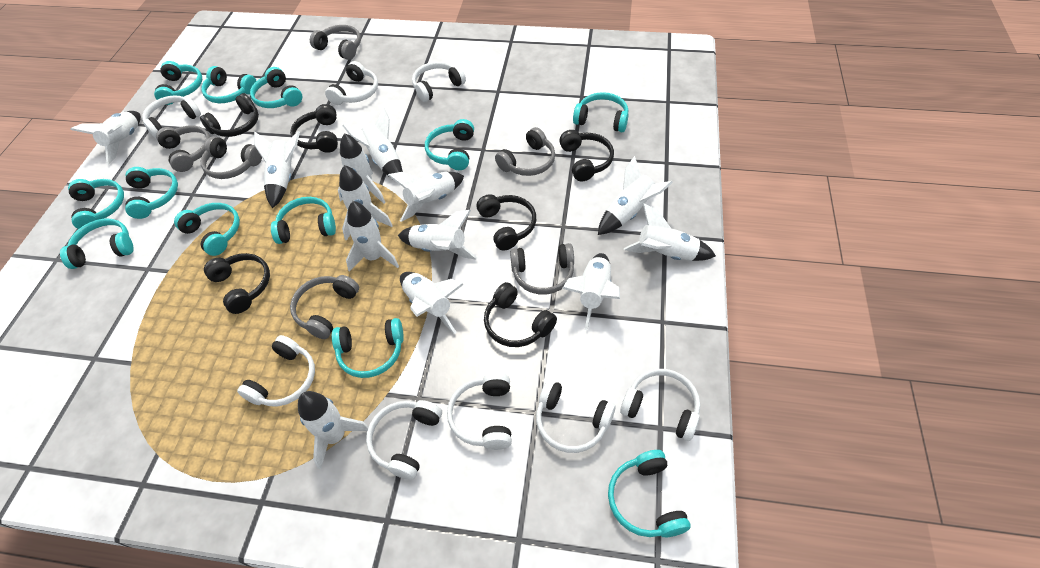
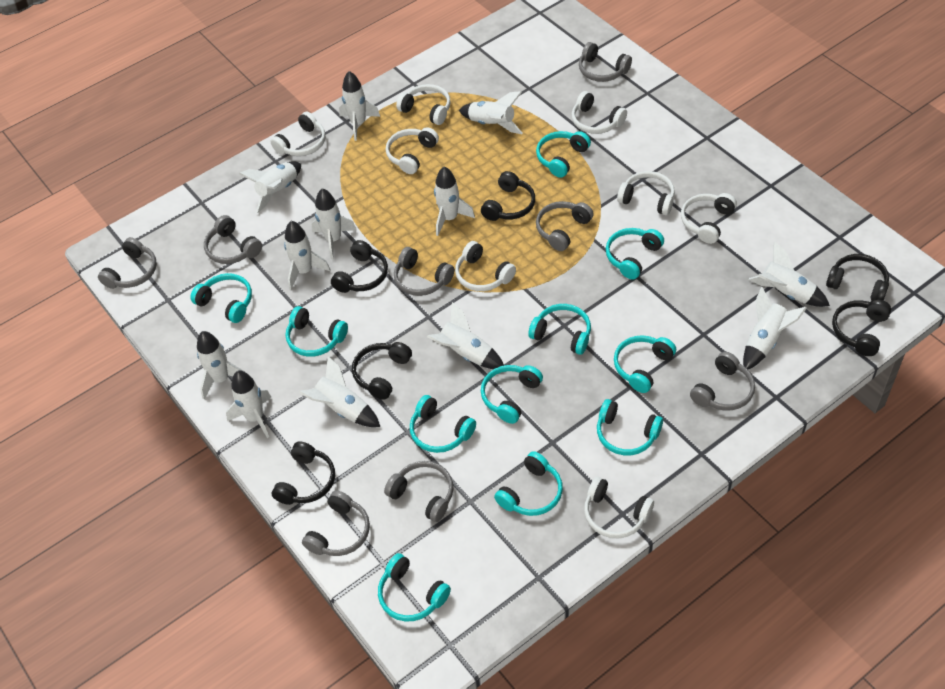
grey headphones: [156,126,210,172] [201,136,262,179] [290,275,359,339] [310,25,361,60] [495,127,555,176] [510,243,574,295] = 6 -> [98,237,157,289] [204,215,262,264] [302,490,370,556] [384,461,453,522] [394,247,454,296] [536,201,594,251] [579,42,632,82] [690,352,755,411] = 8
turquoise headphones: [60,219,134,269] [68,179,124,229] [125,167,178,219] [154,61,202,105] [174,203,240,256] [201,66,256,103] [250,67,302,108] [271,197,336,244] [332,318,404,378] [425,119,474,170] [573,92,628,132] [608,450,691,538] = 12 -> [190,273,252,323] [286,306,348,357] [378,553,451,622] [410,395,476,453] [481,365,543,424] [494,451,563,516] [528,304,591,355] [536,131,591,178] [597,399,663,455] [606,228,664,279] [614,335,676,393] = 11
white rocket: [71,111,141,165] [254,131,300,208] [298,391,368,469] [338,133,386,204] [339,165,393,241] [343,107,403,179] [346,201,399,272] [388,172,464,222] [398,210,477,260] [400,272,464,334] [562,253,620,330] [598,156,673,235] [624,203,716,261] = 13 -> [197,331,243,399] [226,370,271,438] [239,161,301,213] [284,221,330,290] [298,356,380,427] [312,188,356,259] [339,71,380,141] [427,302,504,369] [434,166,475,236] [459,91,523,134] [743,287,807,369] [748,242,830,307] = 12

